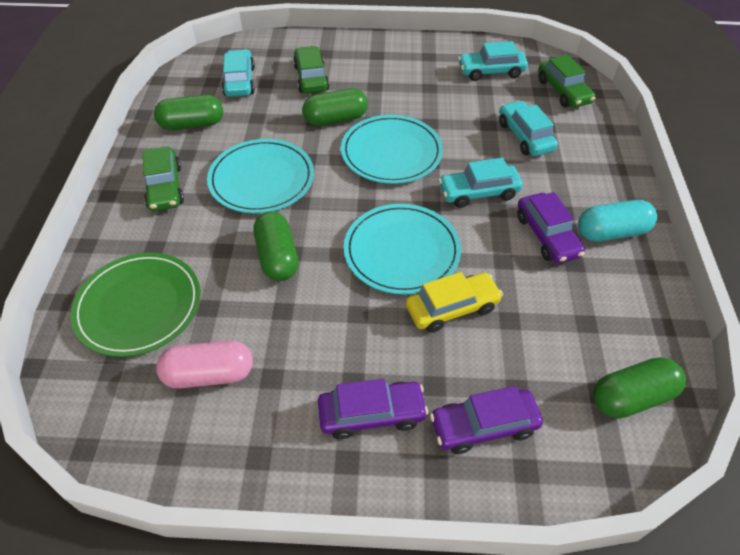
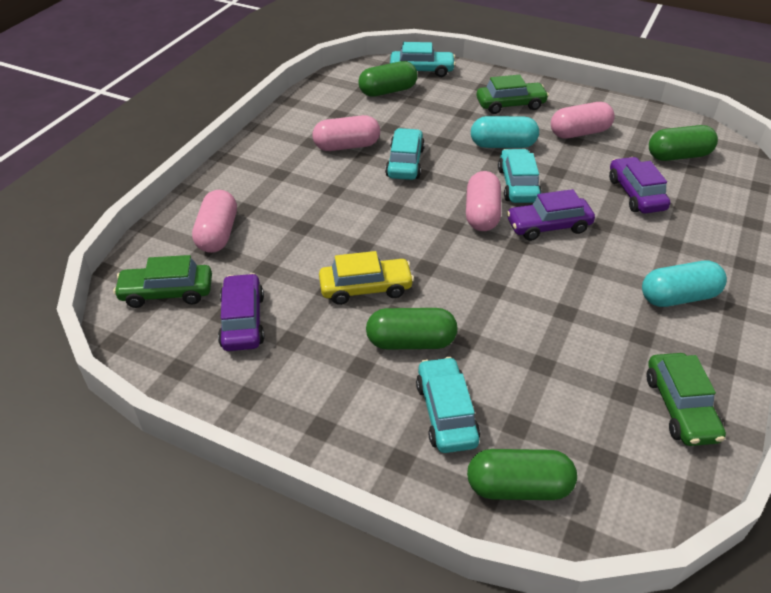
green plate: [71,252,201,357] = 1 -> none = 0
pink capsule: [156,340,253,388] = 1 -> [192,190,237,253] [313,115,380,151] [466,171,501,231] [551,102,615,139] = 4
turquoise capsule: [578,200,657,241] = 1 -> [471,116,539,148] [642,261,727,307] = 2
turquoise plate: [207,139,314,213] [341,115,443,184] [344,204,461,295] = 3 -> none = 0

